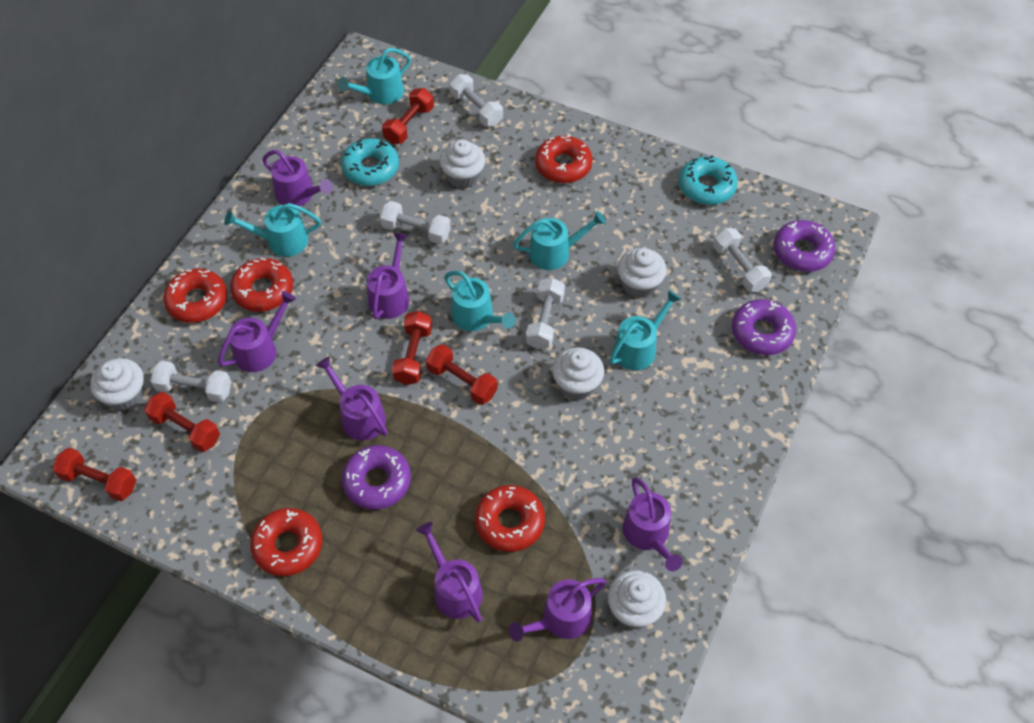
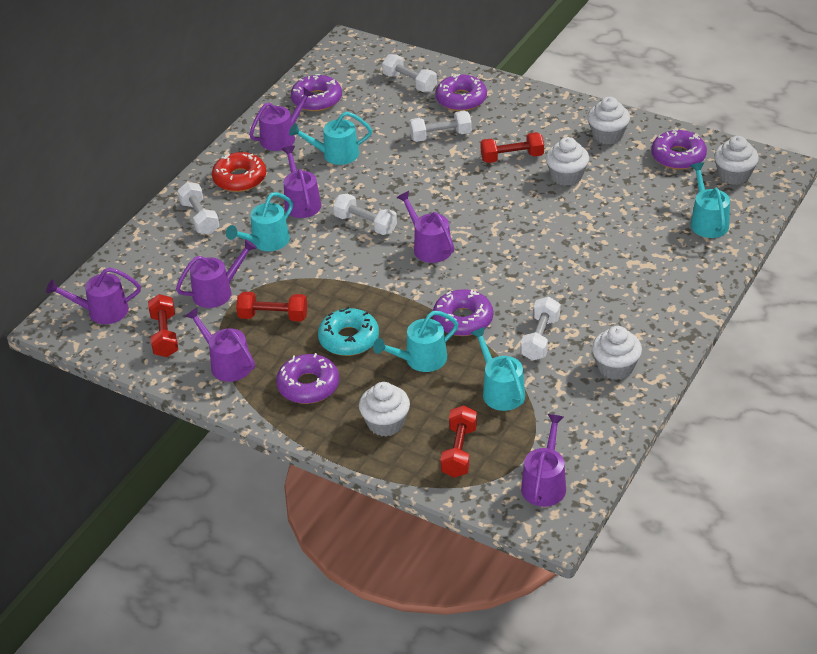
purple donut: [342,445,411,510] [732,299,796,355] [774,220,835,272] = 3 -> [276,353,339,404] [291,74,342,111] [433,289,493,336] [435,74,487,111] [651,129,707,170] = 5
red donut: [163,269,227,323] [230,258,293,312] [250,508,323,576] [475,485,545,552] [535,135,593,183] = 5 -> [212,152,266,192] = 1
red dumbbell: [52,448,136,501] [144,392,220,452] [382,88,434,144] [392,311,432,385] [426,344,498,405] = 5 -> [148,294,178,357] [236,292,308,322] [440,405,477,478] [481,132,544,163] = 4
turquoise donut: [341,138,399,186] [679,155,738,205] = 2 -> [318,306,379,356] = 1

